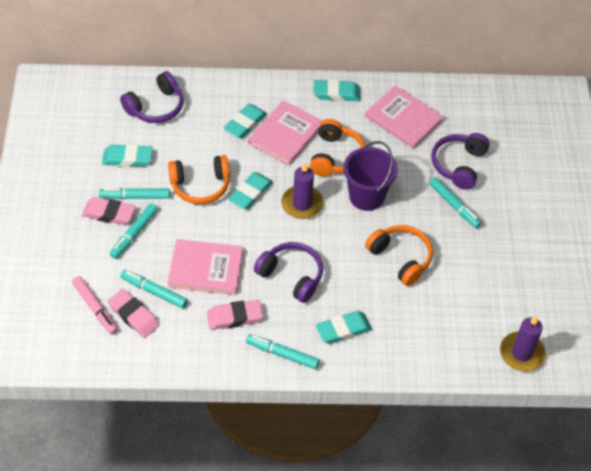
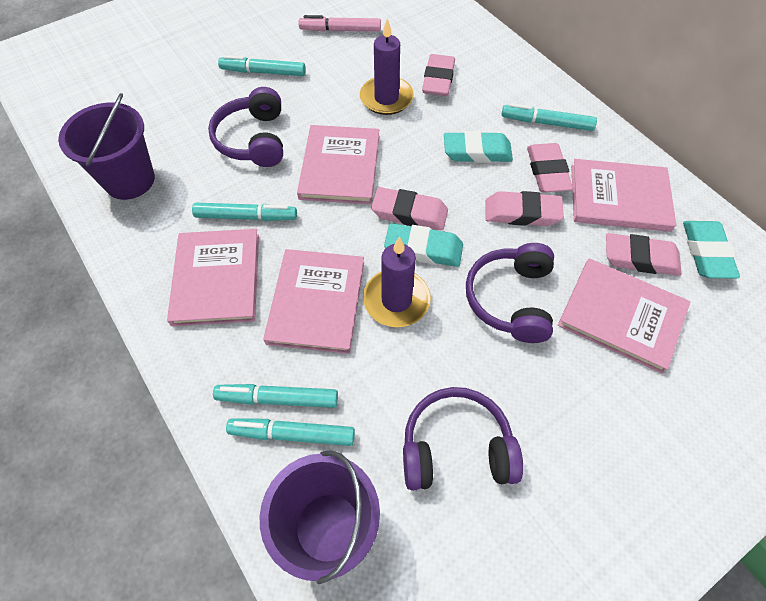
orange headphones: [168,155,230,204] [310,119,365,176] [365,225,433,286] = 3 -> none = 0
pink book: [168,239,243,295] [248,100,322,166] [365,85,444,149] = 3 -> [167,229,259,326] [263,249,364,354] [297,125,379,204] [558,259,690,374] [571,159,676,232] = 5
pink eraser: [82,197,136,225] [108,289,159,338] [207,300,263,330] = 3 -> [371,187,448,230] [422,54,455,96] [485,191,564,226] [527,143,573,192] [606,233,682,276] = 5
purple bucket: [343,141,398,211] = 1 -> [58,93,155,200] [260,450,380,584] = 2
turquoise eraser: [102,144,153,167] [223,104,267,138] [228,172,273,209] [313,79,360,102] [316,311,372,344] = 5 -> [384,223,463,267] [444,131,513,163] [683,221,740,279] = 3

